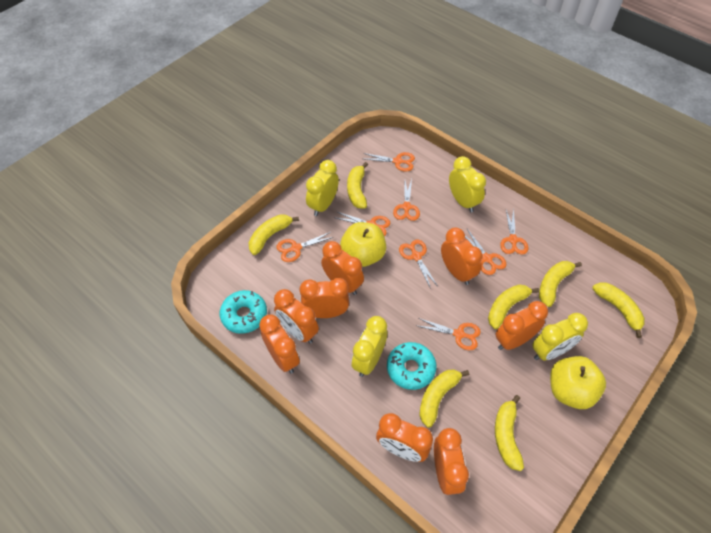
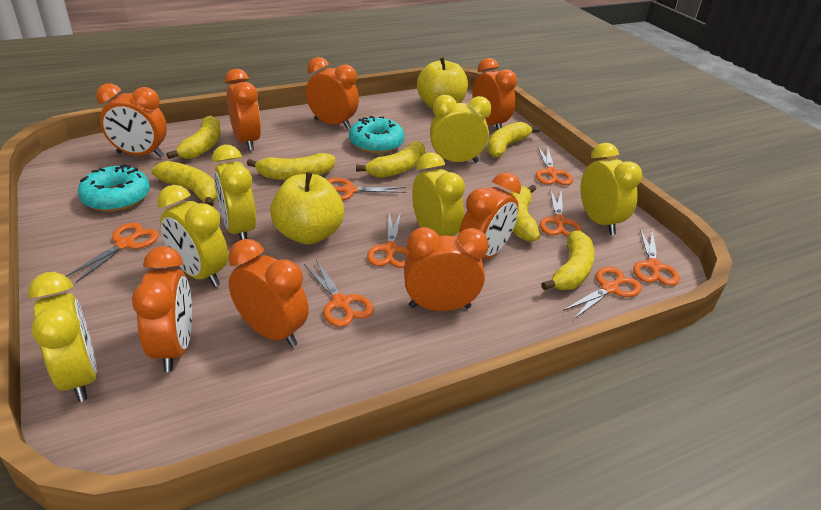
yellow clock: [306,160,339,216] [352,316,387,377] [449,156,486,213] [532,313,588,361] = 4 -> [28,272,97,402] [157,185,228,287] [212,145,256,240] [412,153,465,236] [430,95,492,163] [581,143,642,235] = 6

